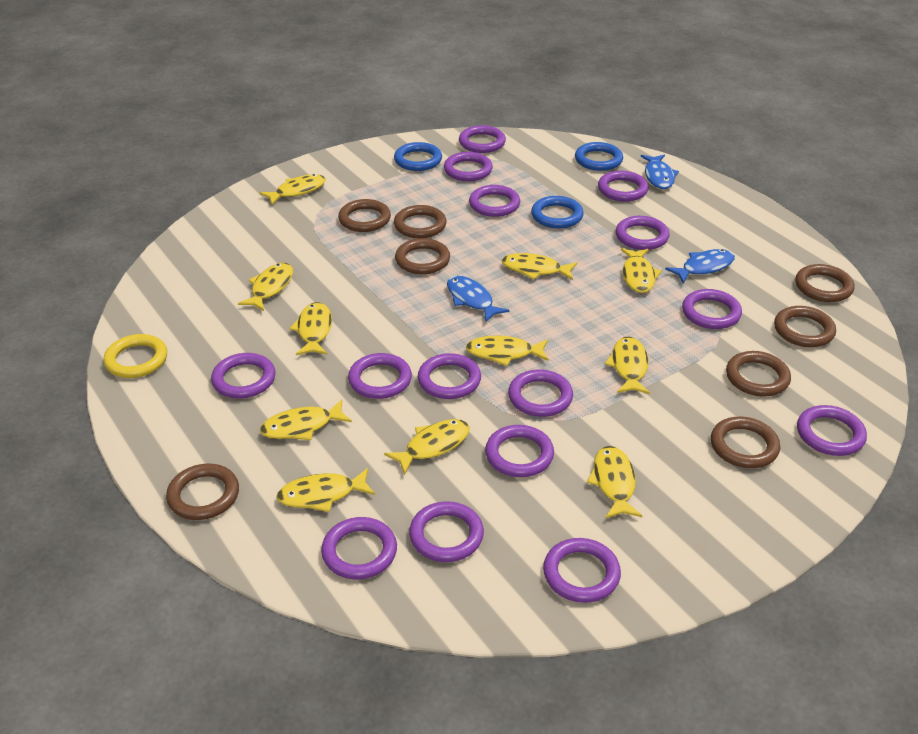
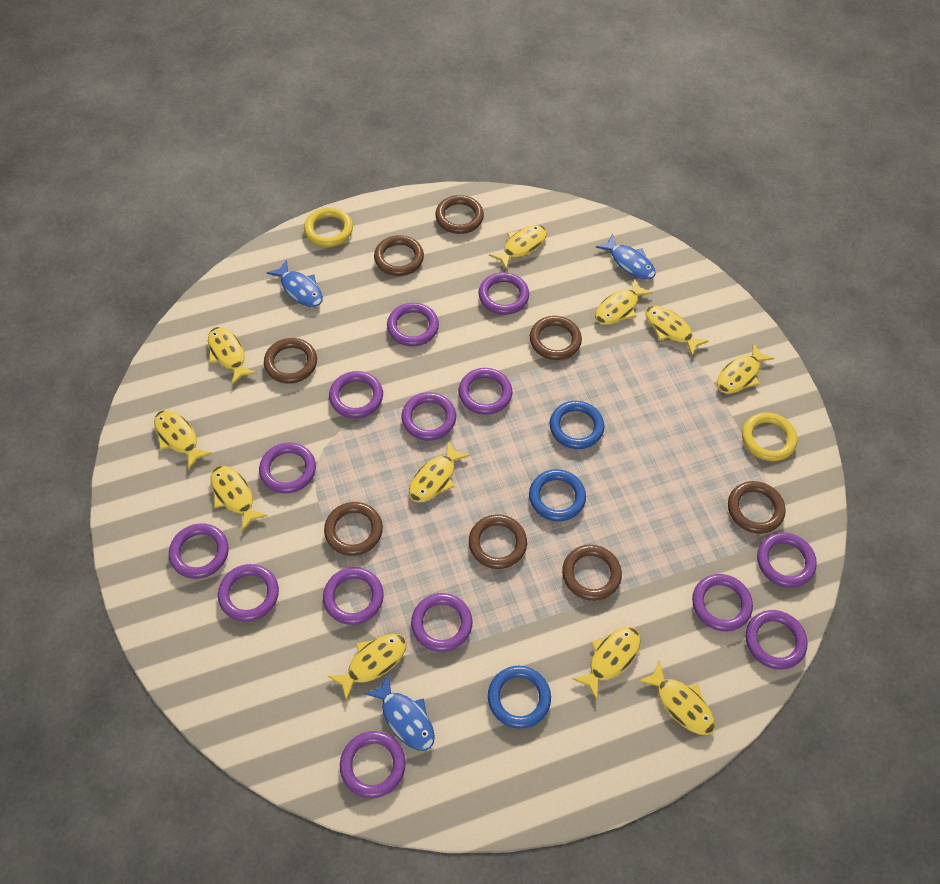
purple ring: [211,353,276,398] [321,517,397,579] [348,353,412,399] [409,501,484,562] [418,353,481,399] [444,152,493,181] [459,125,506,153] [469,185,520,217] [485,425,554,477] [508,369,573,417] [543,538,621,603] [598,171,649,202] [616,216,670,250] [682,289,742,329] [797,405,867,456] = 15 -> [169,523,229,579] [218,564,279,622] [259,442,316,493] [323,567,384,625] [329,371,383,418] [340,731,406,798] [387,303,439,346] [402,392,456,441] [411,593,472,652] [459,368,512,415] [478,272,529,315] [692,574,753,631] [746,610,808,669] [757,532,817,588] = 14
yellow ring: [103,334,167,378] = 1 -> [304,207,353,247] [742,412,797,461] = 2

